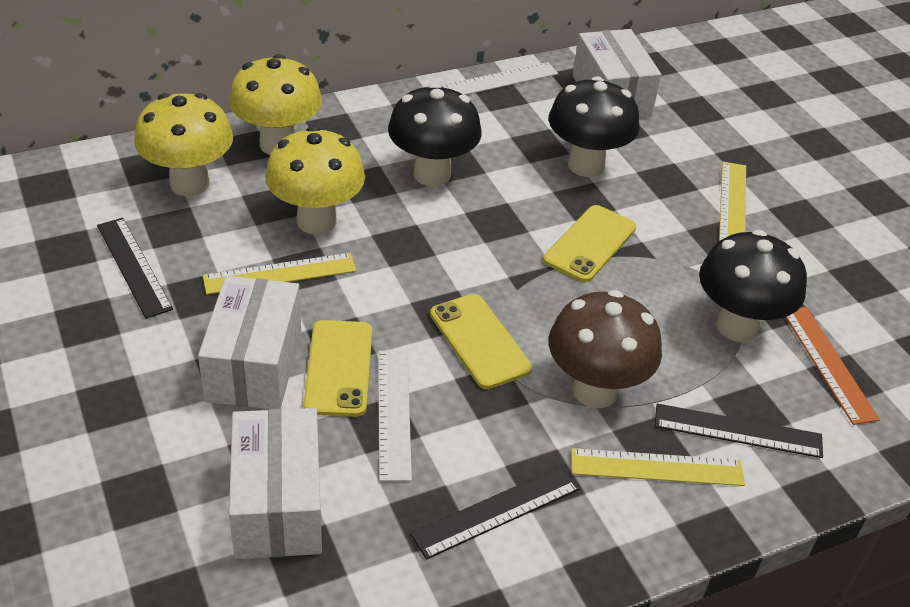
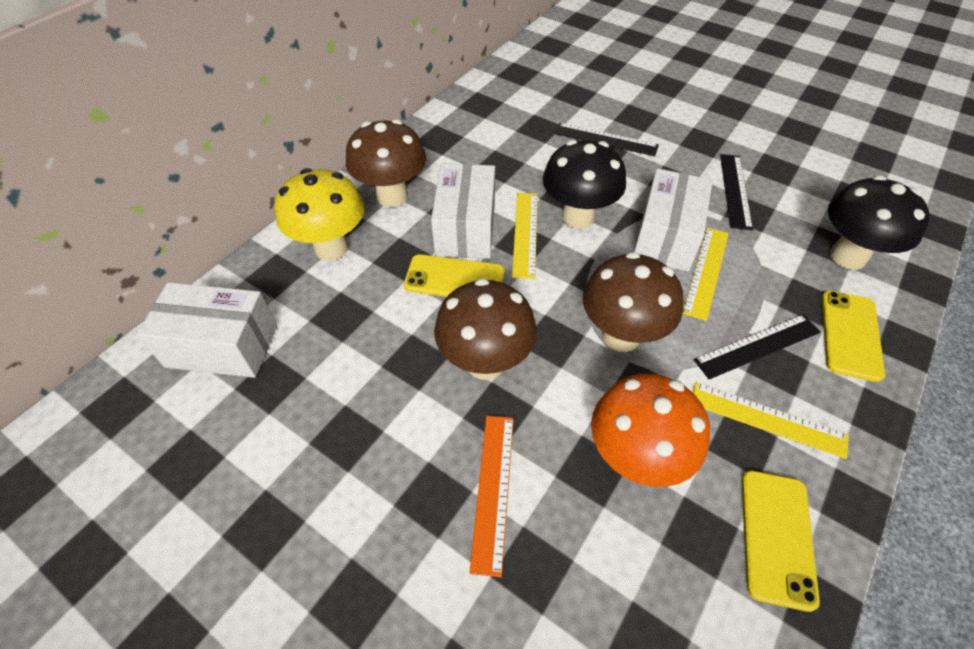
black mushroom: [388,83,482,187] [549,76,640,177] [699,230,807,342] = 3 -> [543,140,626,229] [828,175,930,270] = 2
brown mushroom: [549,290,662,408] = 1 -> [346,119,426,207] [434,278,537,380] [583,252,684,352] = 3
orange mushroom: none = 0 -> [591,374,710,487] = 1
white ruler: [378,351,412,481] [442,62,558,95] = 2 -> none = 0
yellow mushroom: [134,93,233,196] [229,54,322,155] [265,126,365,234] = 3 -> [275,168,364,260] = 1

